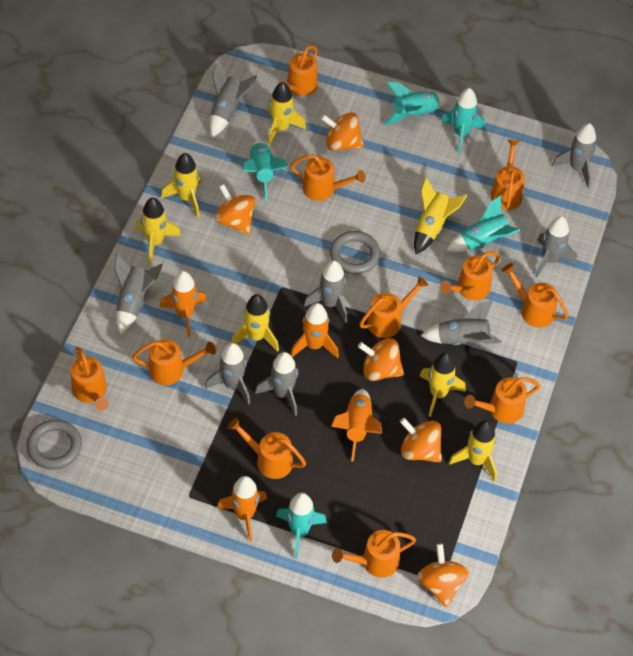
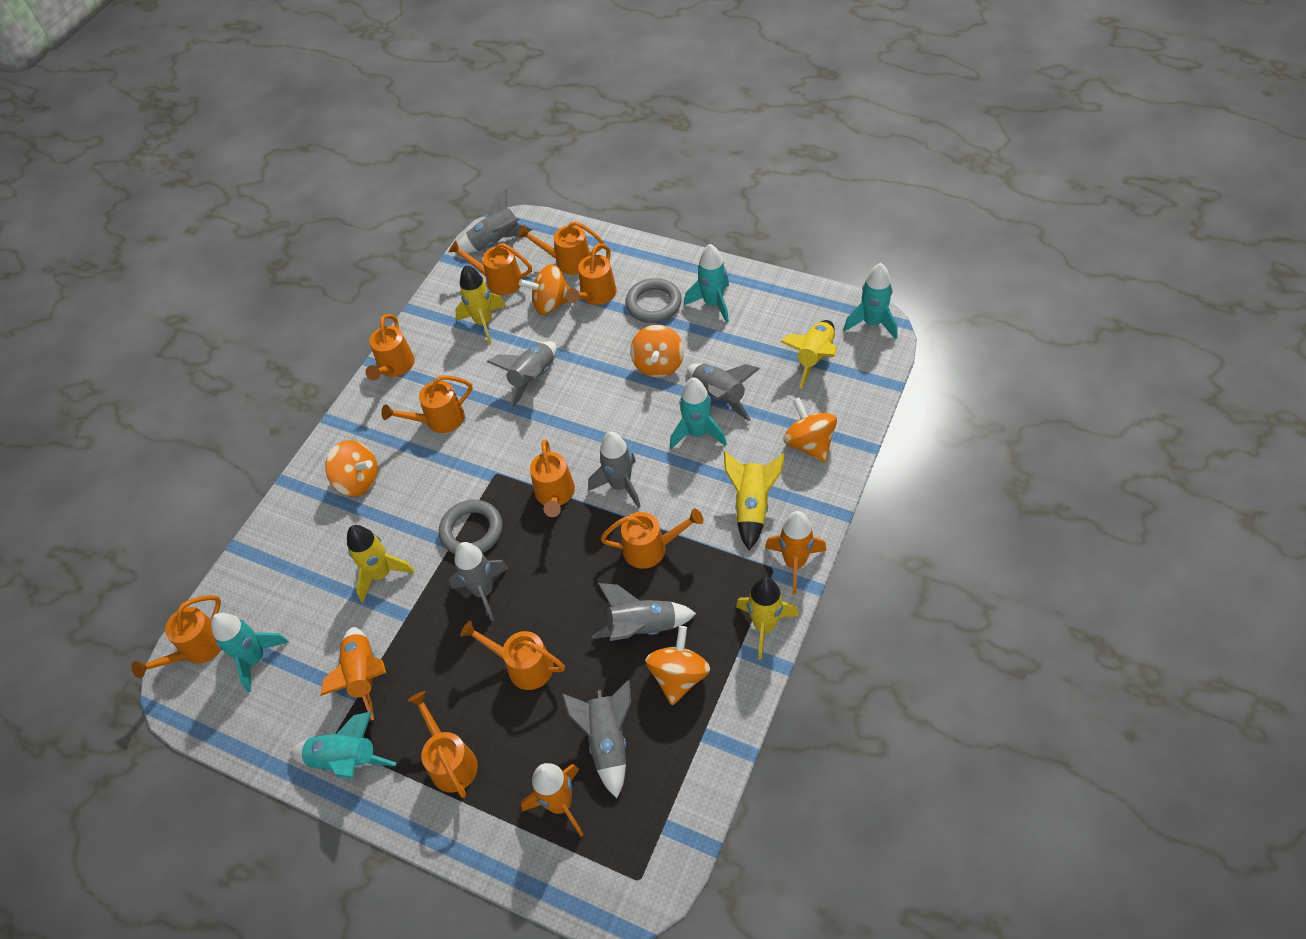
grey rocket: [114,253,163,334] [205,343,250,405] [210,63,257,137] [255,352,298,416] [304,261,347,323] [421,300,502,345] [535,216,577,278] [552,123,597,188] = 8 -> [449,542,509,621] [455,188,533,254] [487,341,557,409] [562,680,631,798] [588,432,641,508] [592,583,696,641] [687,364,760,421] = 7
orange rocket: [160,271,207,337] [217,476,267,542] [291,303,339,359] [331,389,382,461] = 4 -> [321,627,386,720] [521,763,584,837] [765,511,826,594] = 3
orange watering can: [71,347,109,411] [132,339,216,385] [228,418,306,479] [279,45,318,96] [291,154,365,201] [332,530,416,578] [359,276,428,338] [440,251,500,300] [464,377,540,423] [490,139,525,210] [502,263,569,328] = 11 -> [131,595,221,678] [365,314,415,380] [381,375,472,433] [408,691,478,798] [448,240,532,295] [460,620,565,690] [518,221,604,275] [530,439,575,517] [566,243,617,305] [600,508,703,569] = 10
yellow rocket: [135,197,181,264] [161,153,202,218] [231,294,279,352] [268,82,306,146] [414,177,467,254] [419,352,466,417] [449,420,497,482] = 7 -> [347,525,415,603] [455,265,506,344] [724,451,785,550] [736,577,799,660] [781,320,837,389] = 5

